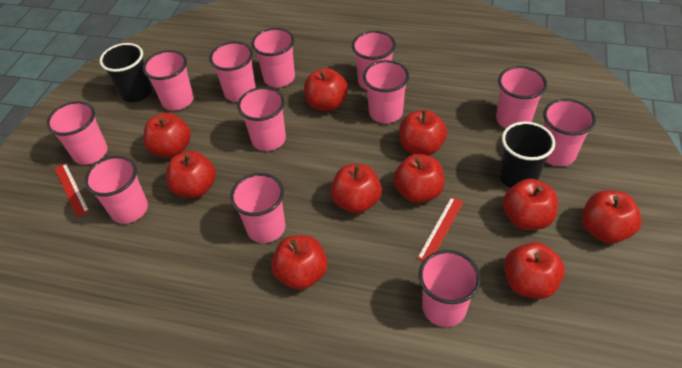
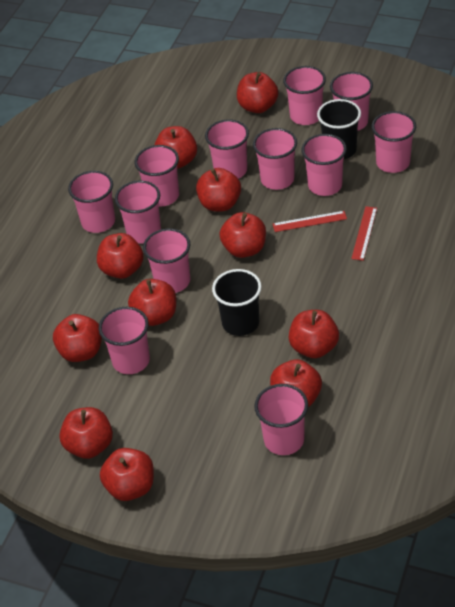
red apple: [143,113,191,158] [166,151,216,198] [271,235,327,290] [304,68,348,111] [330,164,382,214] [393,154,445,203] [399,110,447,156] [503,179,558,230] [504,242,565,299] [582,190,642,243] = 10 -> [53,314,102,362] [59,407,113,459] [97,233,144,279] [100,448,154,501] [128,279,176,326] [154,126,197,169] [196,168,241,211] [220,212,266,258] [237,72,278,113] [270,359,322,407] [289,310,339,358] = 11

